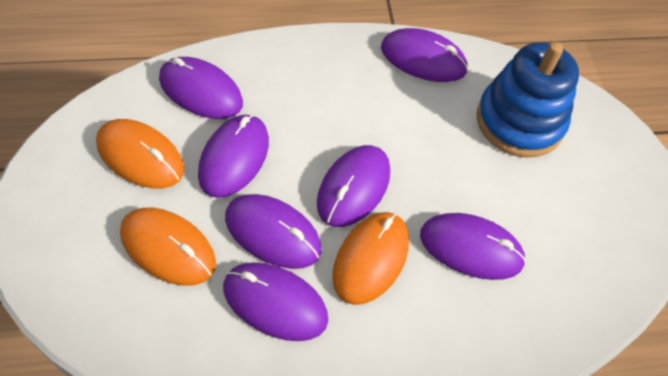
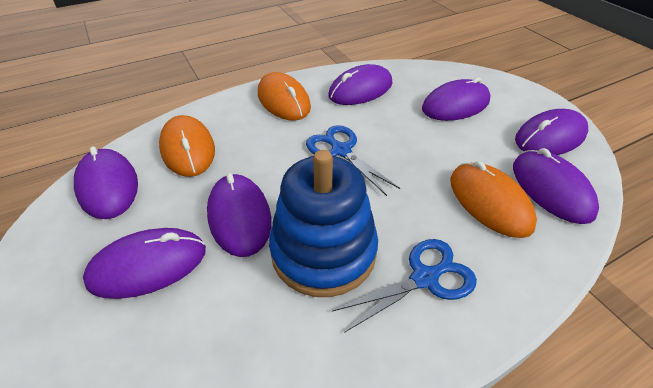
blue scissors: none = 0 -> [306,125,400,196] [333,239,477,333] = 2

